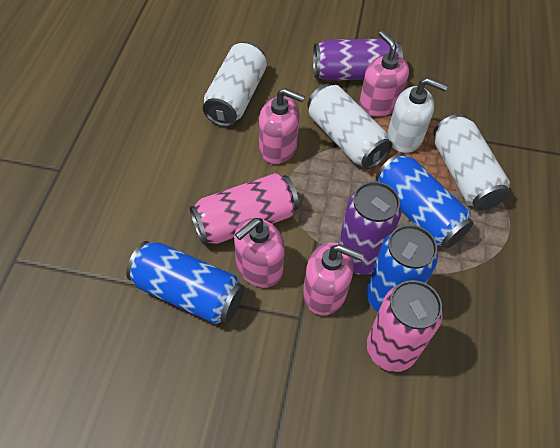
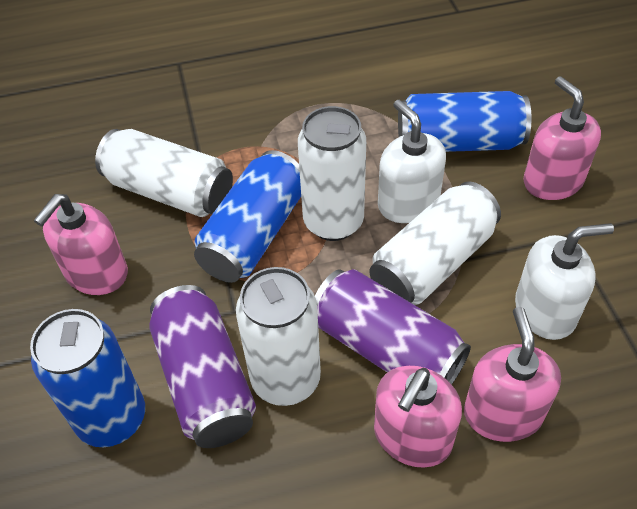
pink can: [190,173,299,245] [367,280,443,372] = 2 -> none = 0
white can: [203,42,267,127] [307,84,392,169] [433,114,510,210] = 3 -> [95,129,233,217] [236,267,321,406] [298,106,366,241] [369,182,501,305] = 4
white soap dispenser: [387,77,448,153] = 1 -> [378,100,446,223] [515,223,614,340] = 2

